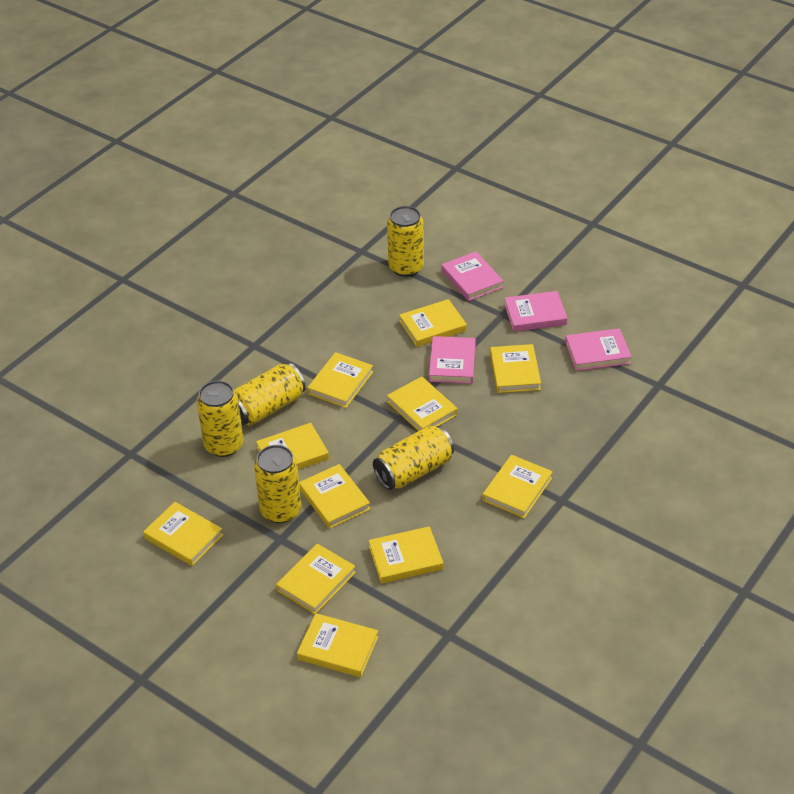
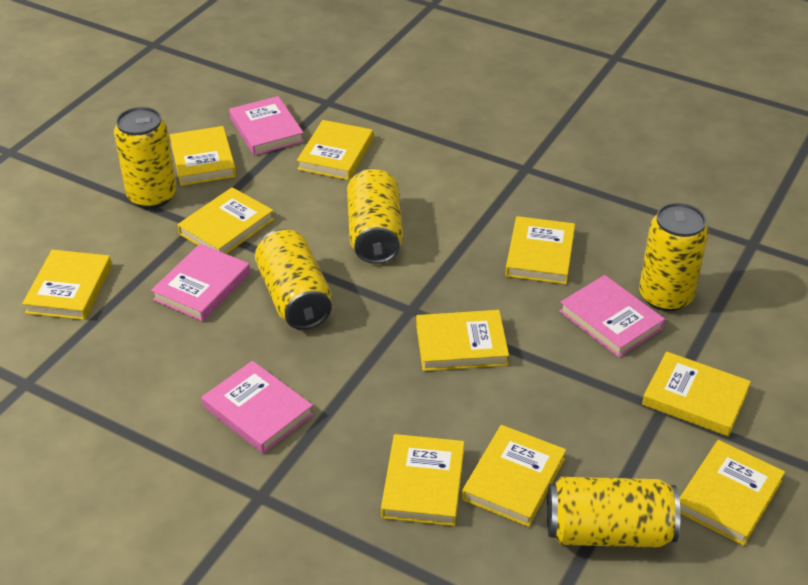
yellow book: [143,502,223,566] [256,423,329,470] [276,544,356,614] [297,613,378,677] [299,464,370,529] [307,352,373,408] [369,526,443,584] [387,376,458,431] [399,299,467,347] [482,455,553,518] [490,344,541,393] = 11 -> [22,250,112,320] [170,126,236,186] [177,187,274,254] [297,120,373,180] [381,434,465,526] [416,310,509,371] [462,425,566,527] [505,216,575,284] [642,351,751,436] [679,440,785,546] = 10

